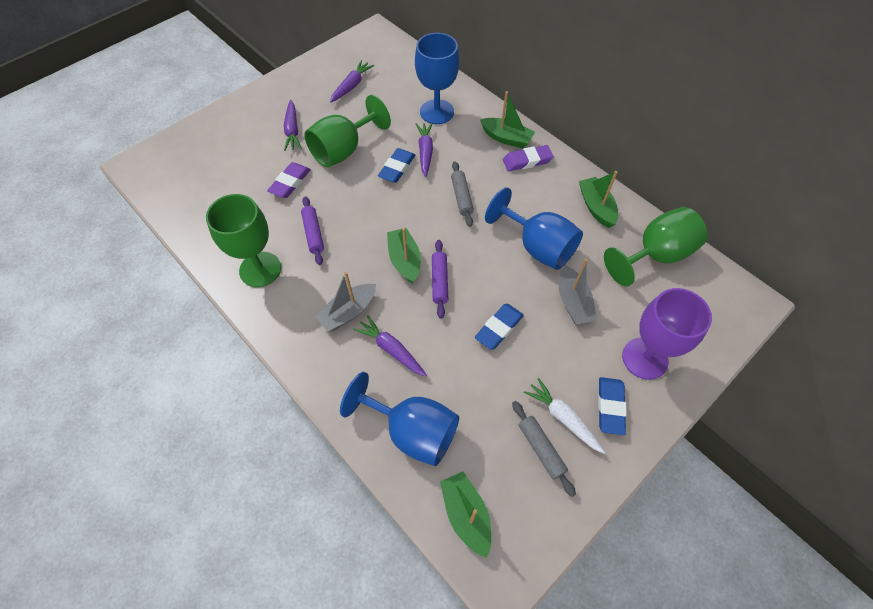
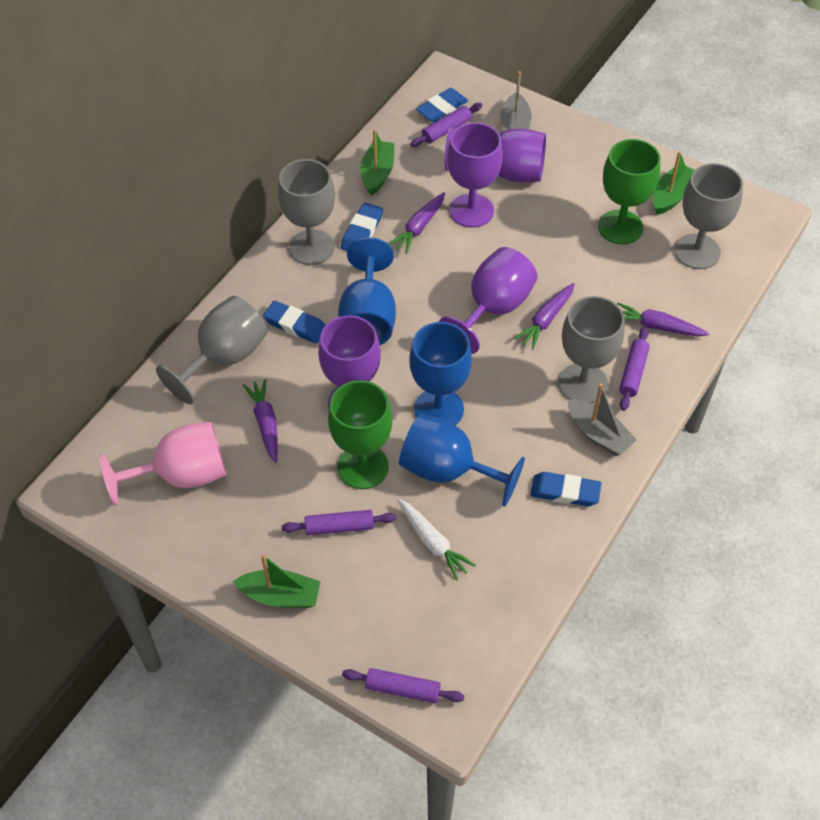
blue eraser: [378,148,415,183] [475,304,524,350] [598,377,627,435] = 3 -> [263,301,325,344] [341,202,383,251] [416,88,468,122] [530,472,602,506] = 4
green boat: [387,228,421,284] [440,472,491,558] [480,91,535,148] [579,171,618,228] = 4 -> [233,554,321,608] [360,129,394,196] [653,151,694,215] = 3
green goblet: [206,194,281,287] [304,95,391,167] [604,207,708,287] = 3 -> [328,380,392,489] [598,139,660,245] = 2
grey goblet: none = 0 -> [156,296,268,404] [278,159,335,265] [559,296,625,403] [674,163,743,269] = 4
grey rolling pin: [451,161,474,227] [512,401,576,497] = 2 -> none = 0
pink goblet: none = 0 -> [100,422,227,505] = 1
purple eraser: [267,162,311,198] [503,145,554,171] = 2 -> none = 0
purple goblet: [622,288,712,380] = 1 -> [318,315,381,407] [439,247,537,354] [445,127,546,182] [447,122,503,228] = 4
purple rolling pin: [301,196,324,265] [432,240,449,319] = 2 -> [282,510,396,535] [342,668,464,703] [410,103,482,147] [619,327,650,411] = 4

